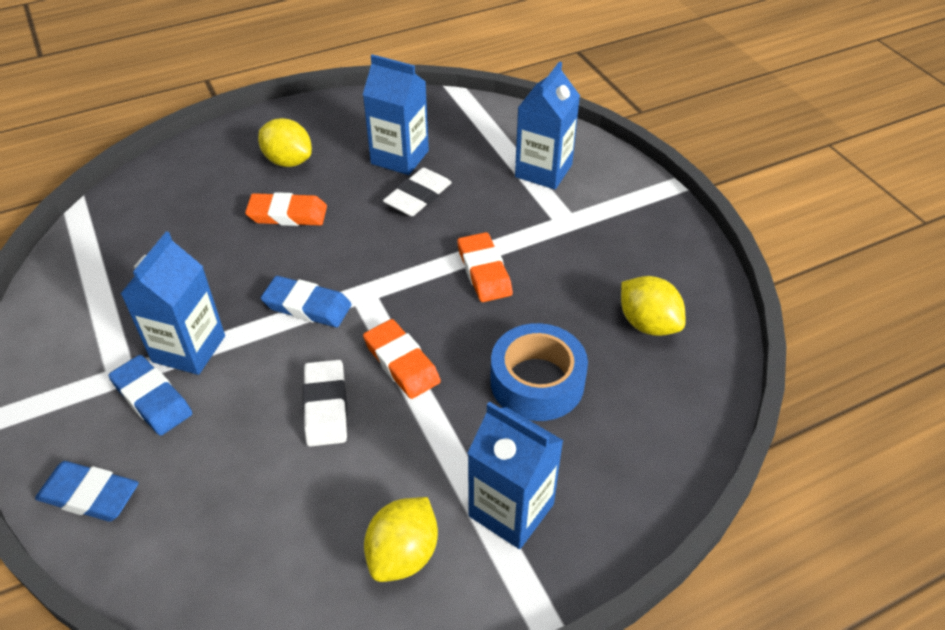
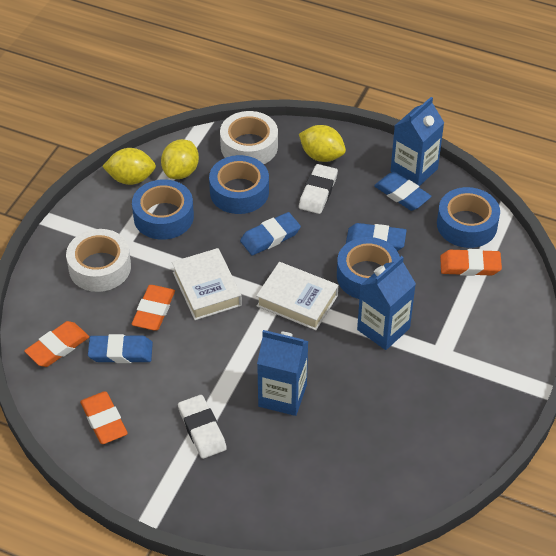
blue carton: [121,232,225,375] [363,54,429,175] [467,402,564,549] [515,61,580,190] = 4 -> [257,330,308,416] [357,256,416,350] [391,97,444,186] = 3
blue eraser: [35,461,139,522] [108,355,192,436] [261,276,352,327] = 3 -> [88,334,153,363] [240,212,301,256] [346,223,407,251] [374,172,432,211] = 4
blue tape: [490,323,588,421] = 1 -> [132,179,194,240] [209,155,269,214] [337,237,400,299] [437,187,500,248] = 4
orange eraser: [245,192,327,226] [363,319,441,399] [457,232,513,302] = 3 -> [24,321,89,367] [80,391,128,444] [131,285,175,330] [440,249,502,276] = 4
white book: none = 0 -> [172,248,242,320] [256,262,339,330] = 2
white tape: none = 0 -> [66,229,131,292] [220,111,278,164] = 2

